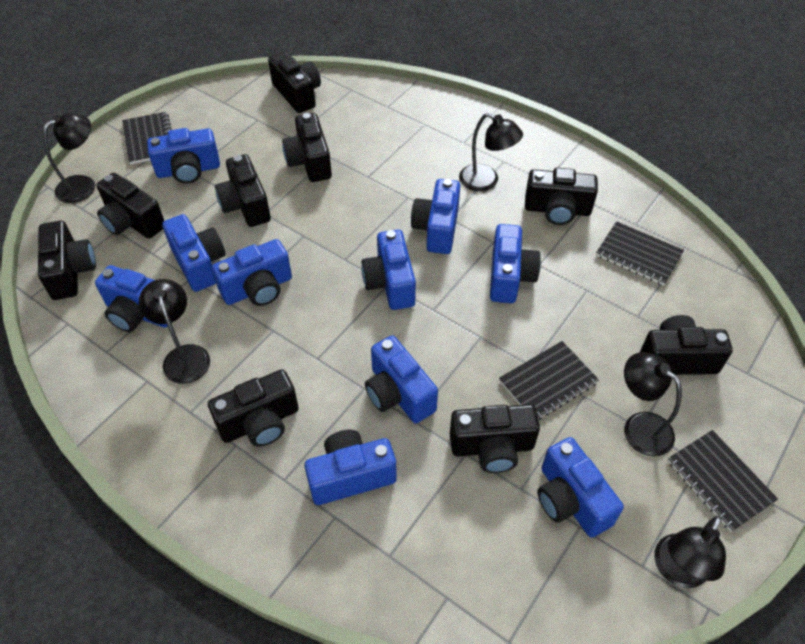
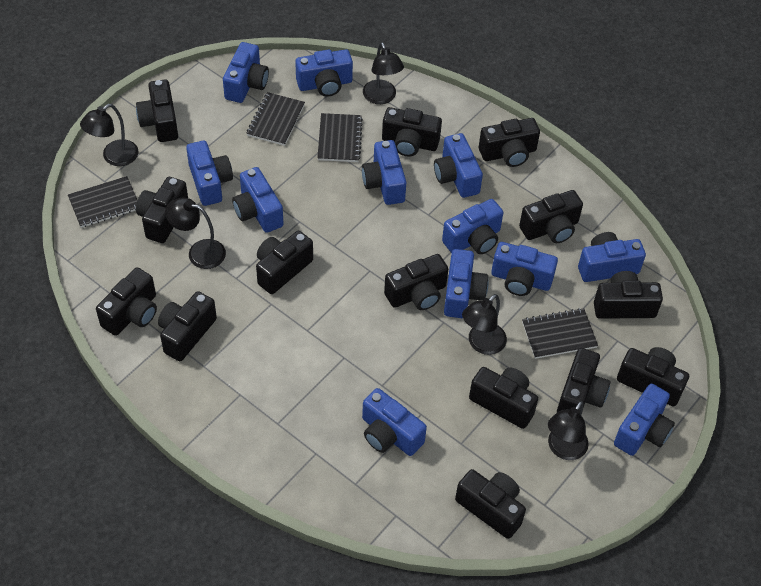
black camera: [38,221,96,300] [97,173,164,239] [208,370,299,447] [215,154,271,227] [268,51,321,113] [282,113,332,182] [450,404,540,473] [525,168,598,225] [640,315,733,375] = 9 -> [96,267,157,336] [136,80,178,142] [136,177,188,243] [158,291,217,361] [256,231,313,294] [382,107,442,157] [384,254,448,310] [455,469,526,539] [469,367,538,429] [479,118,540,167] [519,190,583,243] [557,348,611,412] [594,271,663,319] [617,347,689,407] = 14
blue camera: [95,265,168,332] [147,128,220,184] [162,214,226,292] [212,239,292,306] [305,430,397,505] [362,230,416,310] [365,335,438,423] [411,179,460,254] [490,224,541,303] [537,437,624,538] = 10 -> [186,141,233,206] [223,42,269,103] [232,167,284,233] [295,49,353,97] [362,140,406,205] [362,388,427,456] [434,133,483,198] [442,199,503,254] [444,249,489,318] [491,242,558,296] [578,232,646,282] [614,384,675,456] = 12

